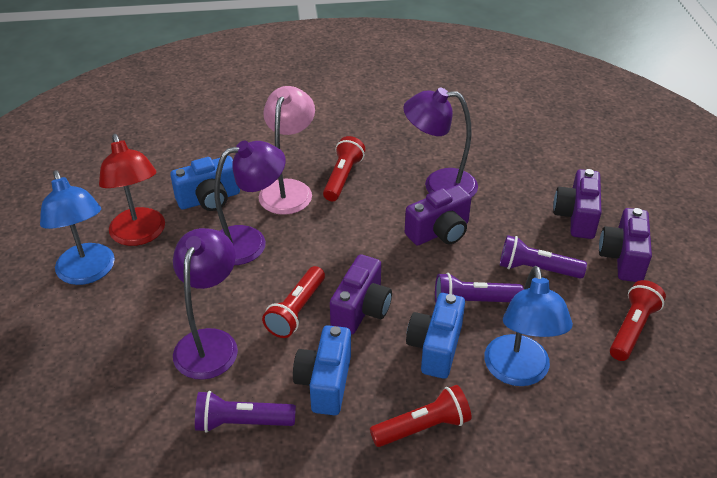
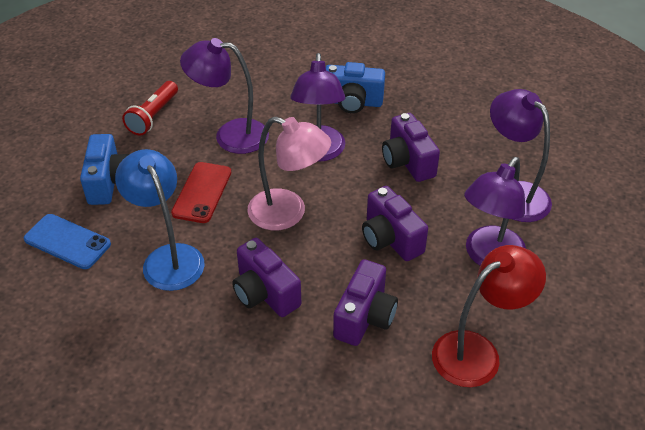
blue camera: [170,156,240,211] [293,325,351,415] [406,293,465,379] = 3 -> [80,134,130,205] [326,62,385,113] = 2
blue lamp: [40,170,115,285] [484,266,573,386] = 2 -> [115,149,205,291] = 1
blue phone: none = 0 -> [24,214,111,269] = 1
purple flashlight: [195,391,296,433] [435,273,524,302] [500,235,587,279] = 3 -> none = 0
purple lamp: [173,228,238,380] [214,141,286,265] [403,87,478,198] = 3 -> [180,38,269,154] [290,53,345,162] [464,157,526,266] [490,89,552,222] = 4
red flashlight: [262,266,325,338] [323,136,365,201] [370,385,472,447] [610,280,666,361] = 4 -> [122,81,178,135] = 1
red phone: none = 0 -> [171,162,231,223] = 1

